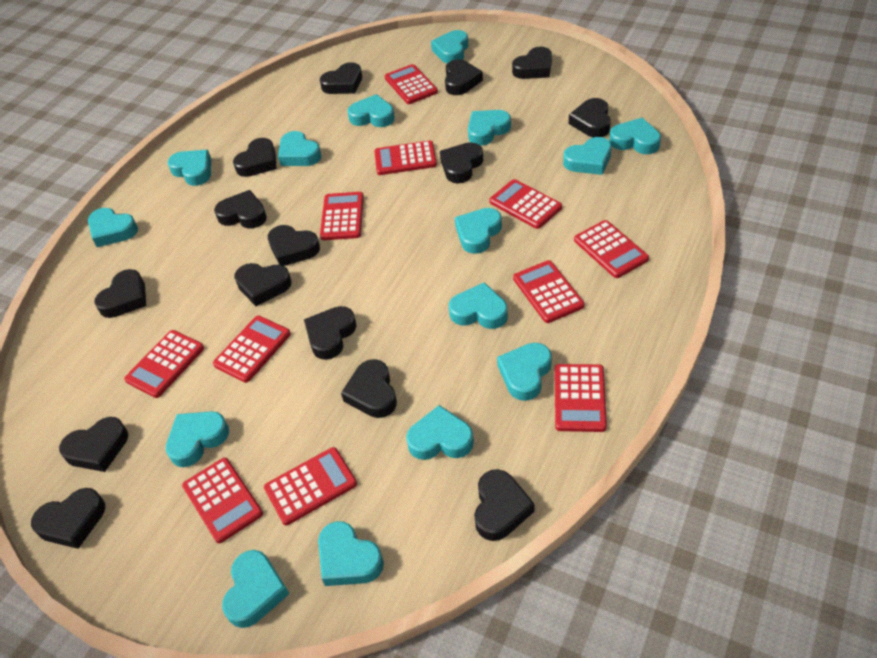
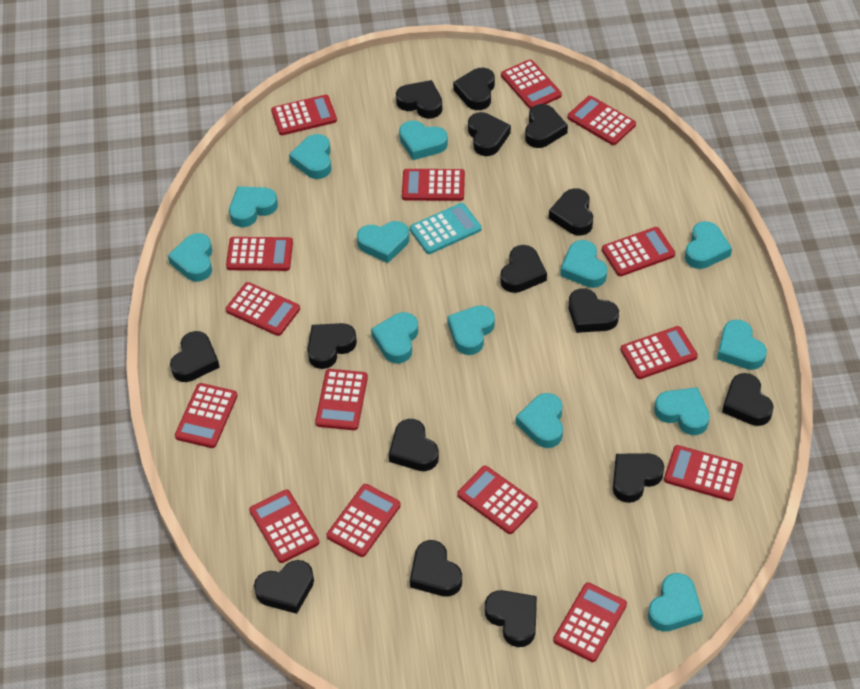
red calculator: [124,330,204,398] [182,458,263,543] [213,316,291,383] [264,447,357,525] [320,192,364,240] [374,141,437,175] [385,64,438,104] [489,179,562,229] [513,260,584,323] [555,364,607,432] [574,220,649,278] = 11 -> [175,383,238,448] [226,237,293,271] [226,282,300,336] [249,490,319,563] [271,95,337,135] [315,369,368,430] [327,484,401,557] [402,169,465,201] [457,466,538,534] [501,59,562,109] [553,583,627,662] [568,96,636,145] [602,227,675,276] [621,326,698,379] [664,445,743,501] = 15
turquoise calculator: none = 0 -> [410,203,482,254] = 1
turquoise heart: [88,208,138,247] [166,411,229,467] [168,150,211,186] [222,550,289,628] [278,131,321,166] [318,521,384,586] [347,94,395,127] [406,405,474,460] [431,30,468,64] [449,282,508,329] [455,208,502,254] [468,110,511,146] [497,343,552,401] [563,137,612,175] [609,118,661,154] = 15 -> [167,233,212,282] [229,186,278,227] [289,134,332,179] [357,221,409,263] [371,312,418,363] [399,121,448,160] [447,305,495,355] [516,393,563,448] [560,240,607,288] [648,573,703,632] [654,387,710,435] [685,221,732,269] [717,320,767,370] = 13

